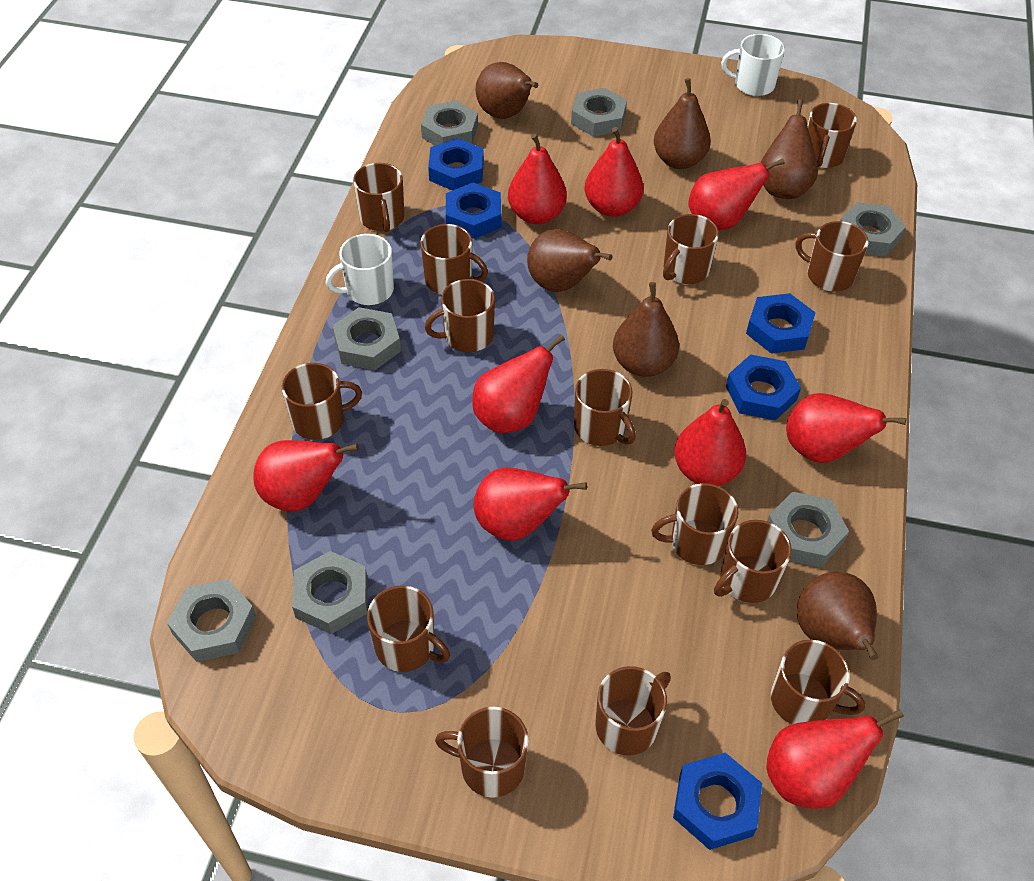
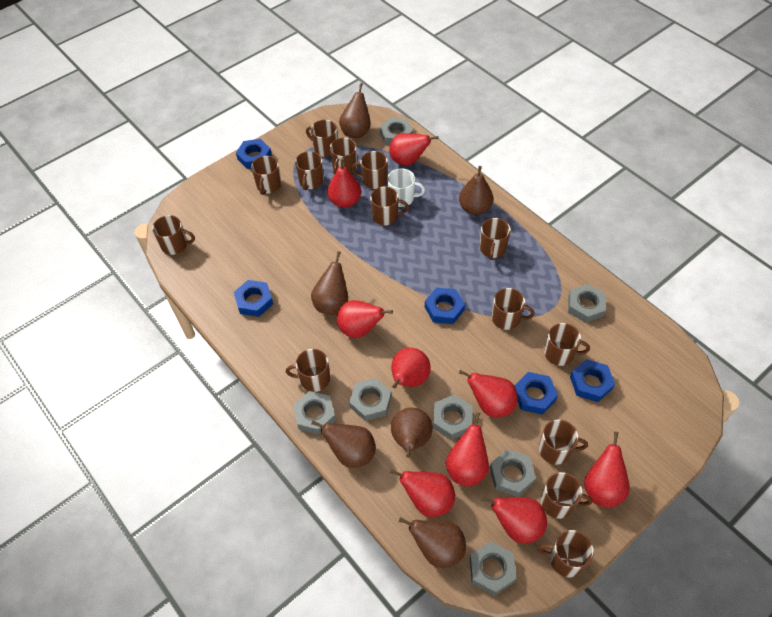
white mug: [326,234,394,305] [721,34,785,96] = 2 -> [387,169,425,207] = 1

